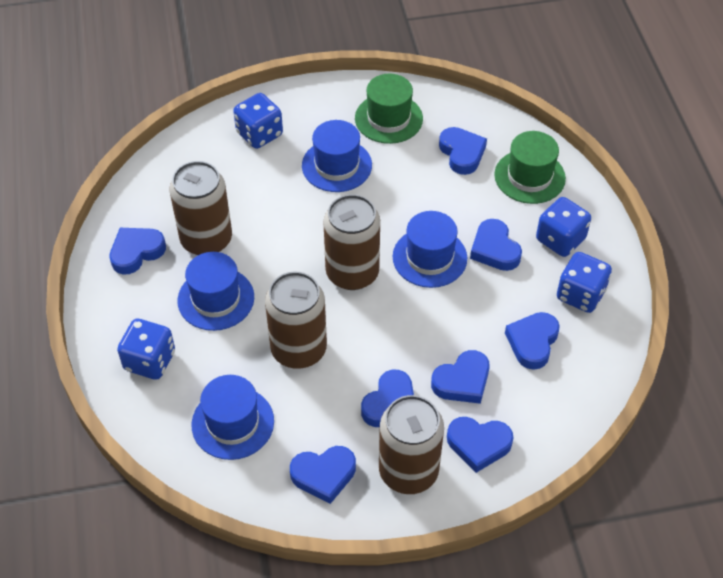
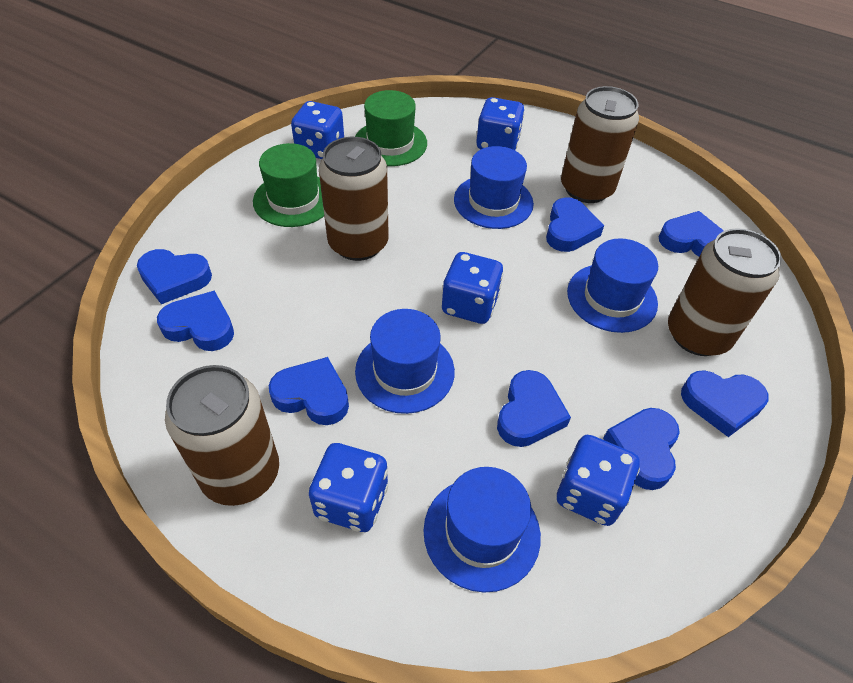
blue dice: [117,319,175,380] [233,93,283,149] [536,197,591,257] [557,252,612,313] = 4 -> [291,101,344,159] [309,443,388,532] [442,252,504,324] [476,97,525,150] [557,435,640,526] = 5

